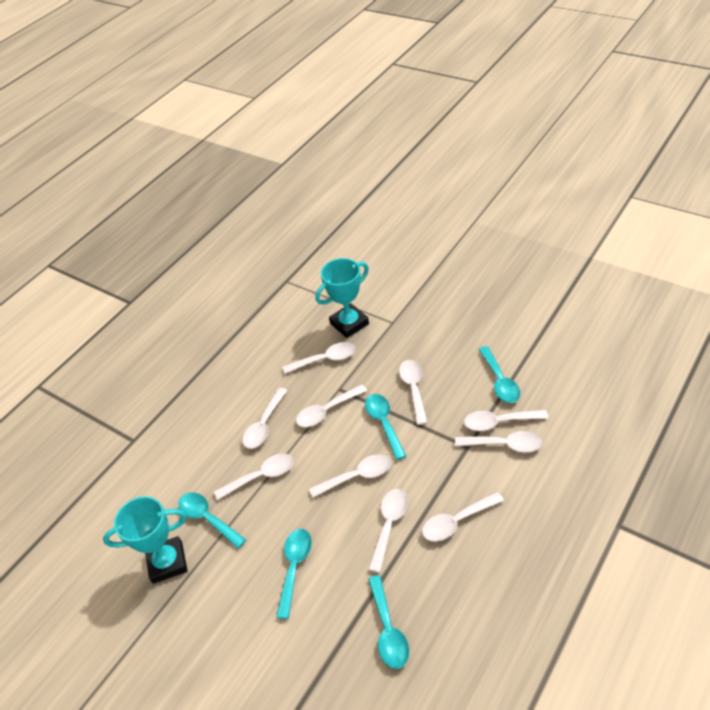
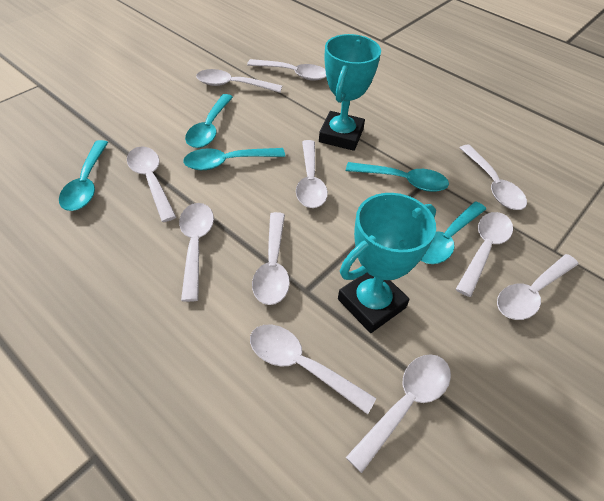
white spoon: [214,453,294,500] [242,388,288,449] [283,342,356,374] [296,384,367,427] [309,454,391,497] [368,489,408,573] [399,360,428,425] [422,492,504,541] [455,431,542,452] [464,410,548,431] = 10 -> [127,147,176,222] [179,203,214,302] [196,69,282,93] [247,59,326,81] [250,324,376,414] [252,212,290,305] [296,140,328,208] [346,354,451,473] [456,212,513,297] [460,145,527,210] [497,254,579,320] = 11

